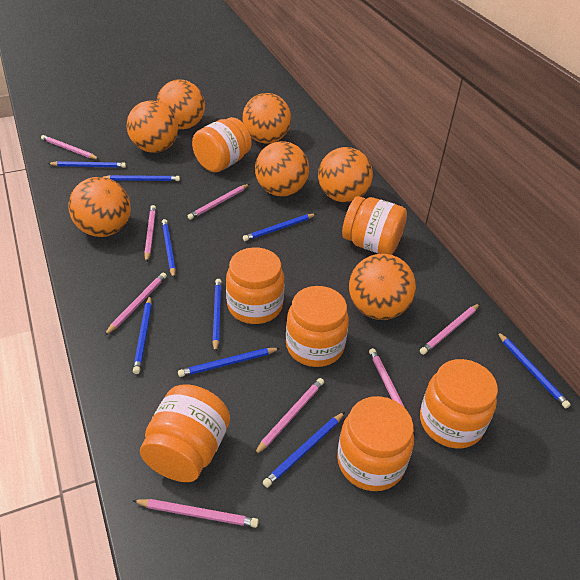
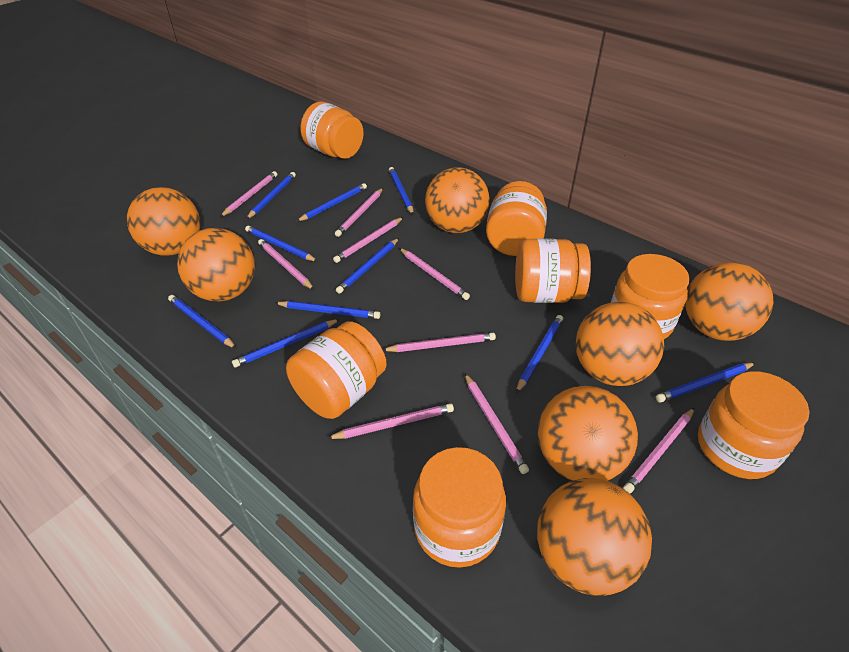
blue pencil: [47,161,126,168] [104,175,180,181] [133,296,152,374] [162,219,176,278] [178,348,280,377] [212,279,222,353] [243,214,316,241] [263,412,345,488] [497,332,571,408] = 9 -> [168,295,237,349] [232,319,340,367] [245,225,318,262] [246,172,296,219] [275,301,380,319] [296,183,367,222] [336,238,399,294] [389,167,414,215] [516,315,563,393] [656,363,755,402] = 10
pink pencil: [41,135,99,159] [104,273,167,336] [132,499,259,528] [144,205,156,263] [188,184,249,220] [254,378,324,455] [369,348,415,436] [420,304,480,355] = 8 -> [220,171,277,217] [258,239,314,290] [326,403,454,439] [333,217,403,263] [335,188,383,237] [382,333,496,352] [399,248,470,300] [464,373,529,474] [623,408,694,494] = 9

